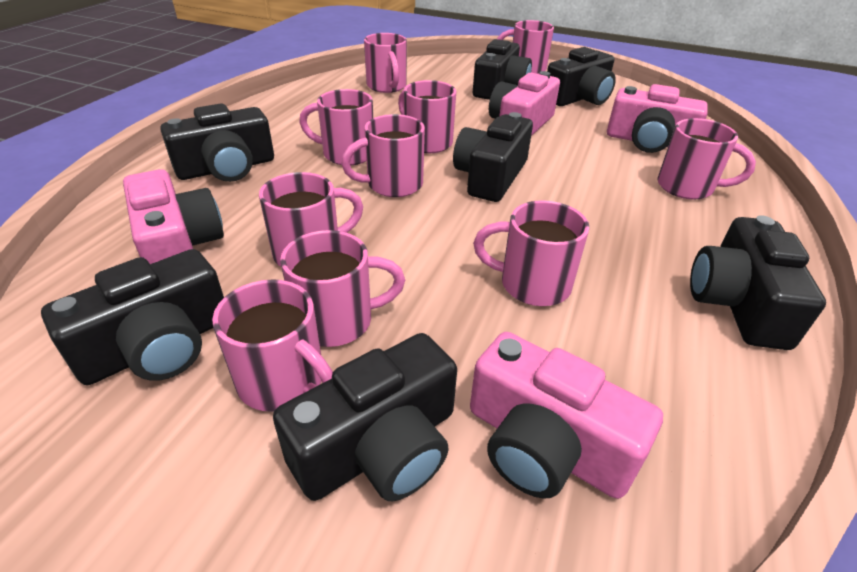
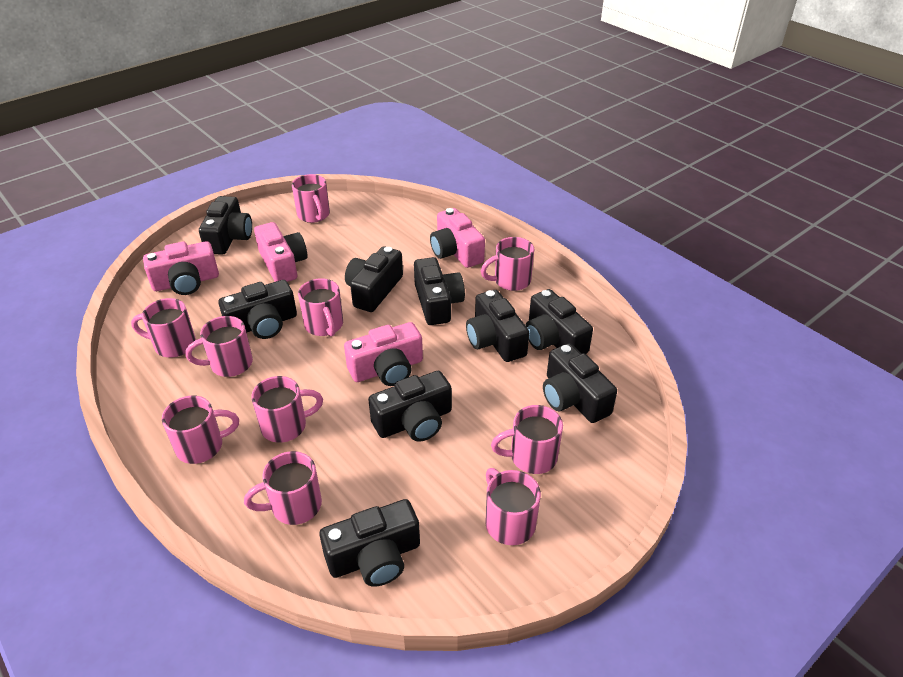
black camera: [41,249,224,385] [161,103,274,182] [273,333,457,501] [453,112,533,202] [473,39,532,100] [547,47,616,106] [690,215,826,350] = 7 -> [199,196,252,255] [218,280,297,339] [320,499,420,587] [345,247,403,312] [368,371,452,442] [414,257,465,325] [466,290,529,362] [525,289,593,354] [543,343,617,423] = 9

